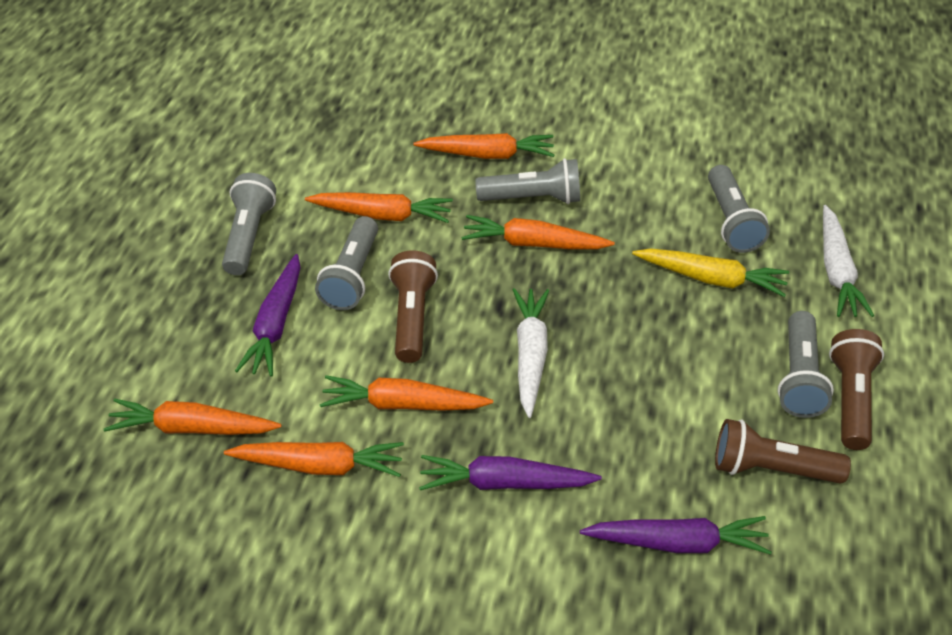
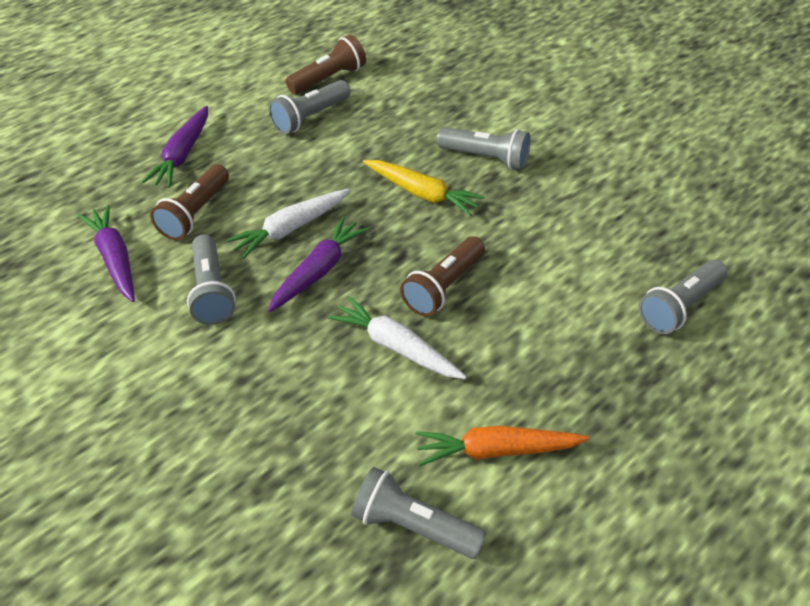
orange carrot: [104,398,281,435] [224,442,404,477] [305,192,453,223] [320,375,493,411] [413,133,554,159] [462,215,615,249] = 6 -> [416,426,589,466] = 1

